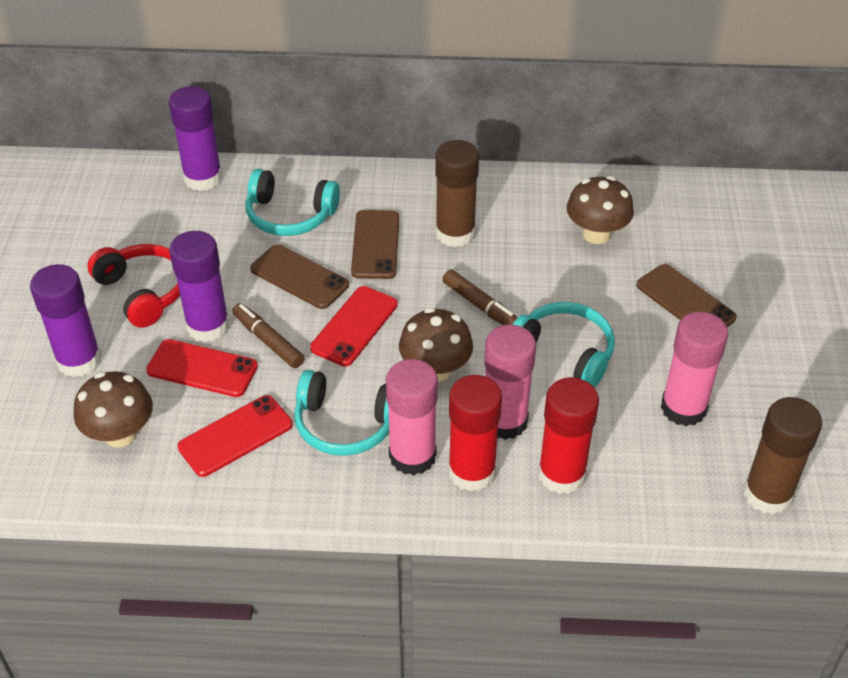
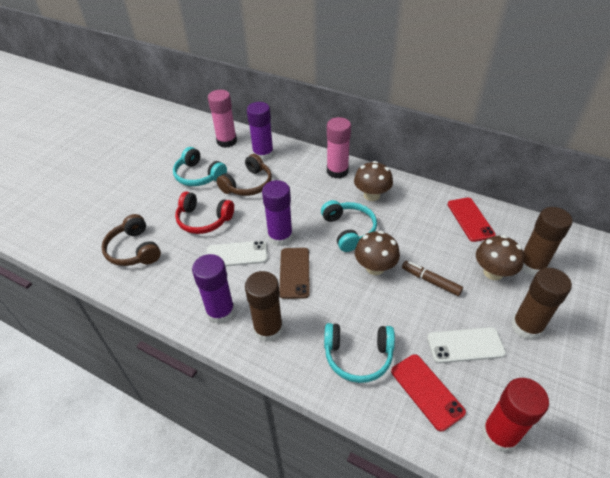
brown glue stick: [435,140,479,248] [744,397,822,515] = 2 -> [245,271,283,342] [511,268,572,340] [521,207,573,276] = 3
brown headphones: none = 0 -> [101,214,161,266] [216,154,272,196] = 2
brown marker: [232,303,305,368] [442,270,518,325] = 2 -> [402,261,463,296] = 1
brown phone: [250,244,349,309] [351,210,399,279] [636,264,737,327] = 3 -> [279,248,310,299] = 1
pink glue stick: [386,359,438,475] [485,325,536,440] [661,312,728,426] = 3 -> [208,90,237,148] [327,117,351,179] = 2
red glue stick: [448,375,502,491] [538,377,599,494] = 2 -> [482,378,549,453] = 1
red phone: [146,339,258,397] [178,395,293,477] [310,286,398,366] = 3 -> [391,354,466,431] [447,197,496,242] = 2
white phone: none = 0 -> [206,241,268,267] [427,327,506,363] = 2

